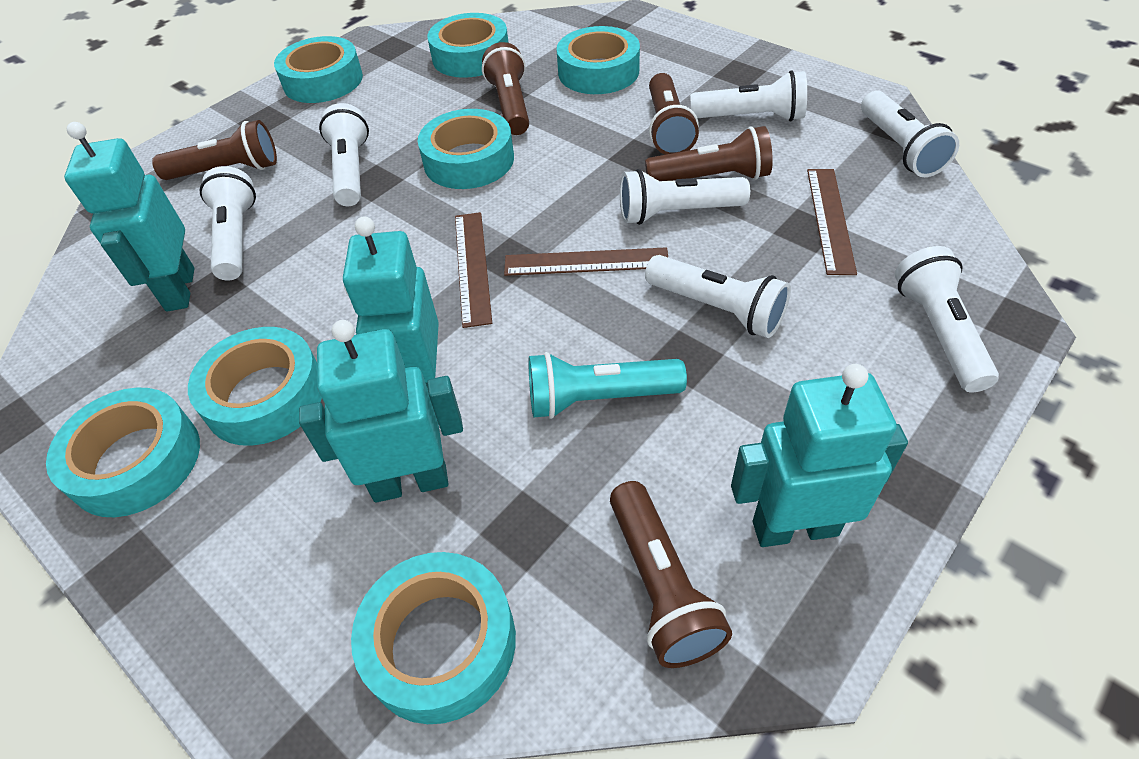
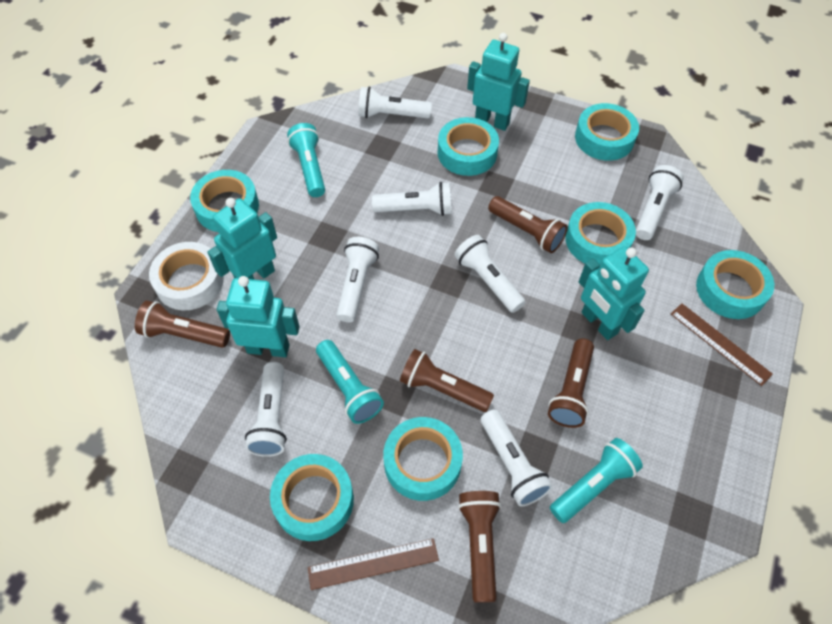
brown ruler: [455,212,492,328] [504,247,668,276] [807,169,857,275] = 3 -> [308,538,439,590] [671,303,773,386] = 2
turquoise flashlight: [528,352,687,419] = 1 -> [287,123,325,197] [316,340,384,424] [550,438,643,523] = 3
white tape: none = 0 -> [149,242,224,310] = 1

